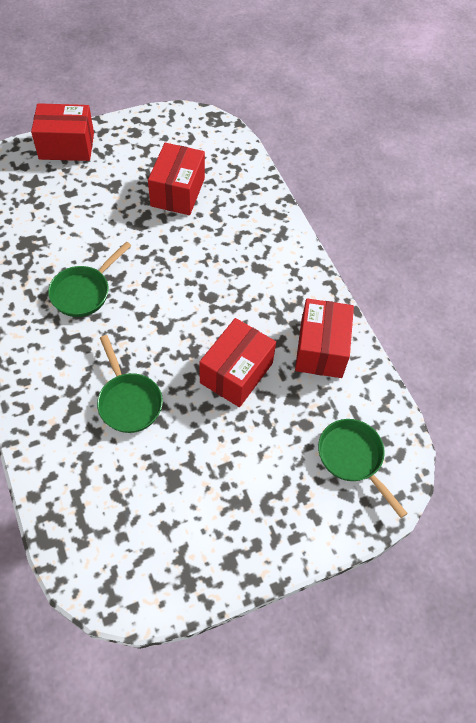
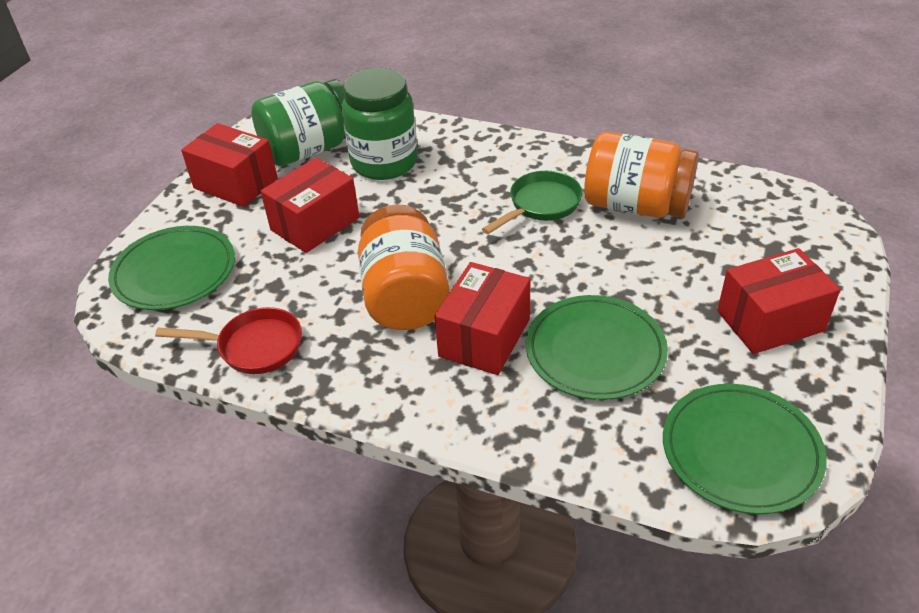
green jar: none = 0 -> [251,79,346,166] [342,68,418,180] = 2
green pan: [48,241,132,317] [97,335,163,433] [318,419,408,518] = 3 -> [482,171,583,234] = 1
green plate: none = 0 -> [108,226,235,310] [526,295,668,400] [663,384,827,514] = 3
orange jar: none = 0 -> [358,205,450,330] [584,132,699,218] = 2
red pan: none = 0 -> [155,307,302,374] = 1

